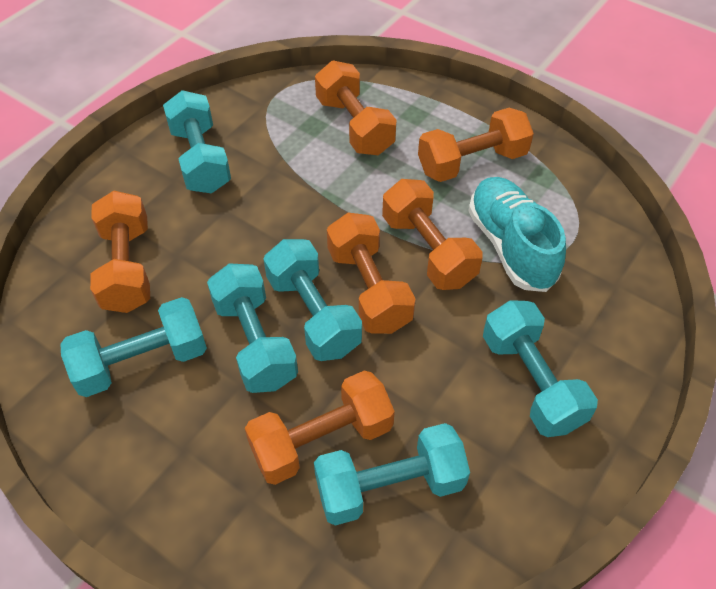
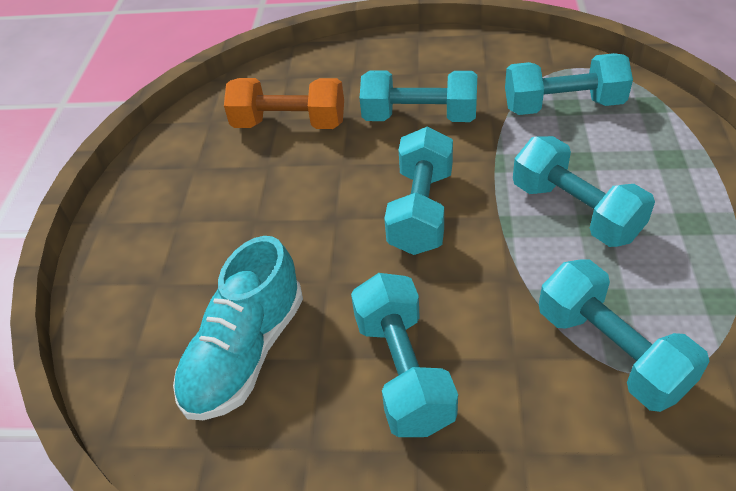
orange dumbbell: [90,191,150,313] [245,370,395,485] [315,61,396,155] [327,212,416,334] [382,179,483,290] [418,108,534,182] = 6 -> [224,78,344,129] = 1

